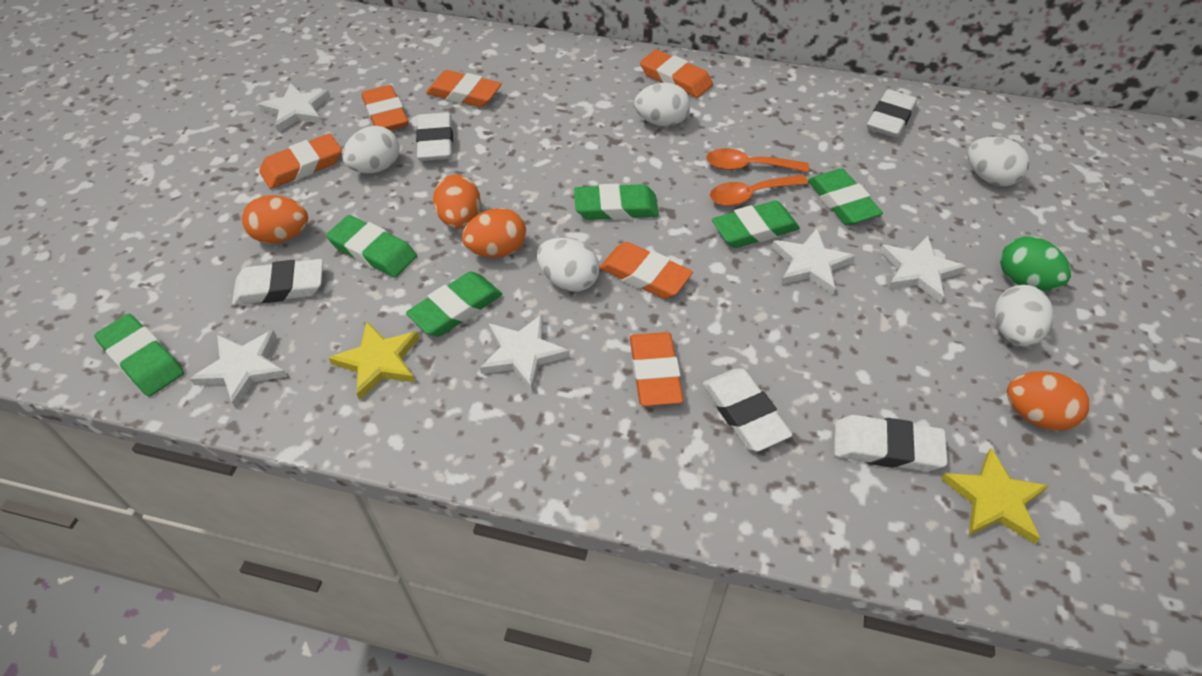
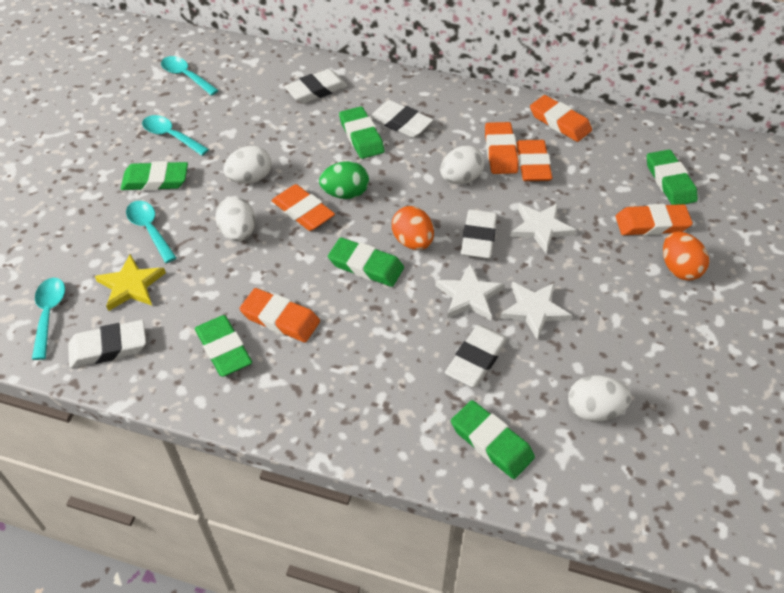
orange egg: [242,195,308,244] [433,175,481,228] [462,208,526,258] [1007,371,1090,431] = 4 -> [392,206,434,250] [663,232,709,281] = 2
orange spoon: [706,148,809,172] [710,175,808,206] = 2 -> none = 0
turquoise spoon: none = 0 -> [32,278,65,360] [126,201,177,263] [142,115,209,156] [161,56,219,96] = 4
white egg: [342,126,400,173] [537,238,600,292] [634,83,690,126] [968,137,1030,186] [994,285,1054,347] = 5 -> [215,197,255,241] [223,146,271,184] [440,145,484,184] [568,375,631,422] = 4
white star: [190,330,287,408] [258,83,330,132] [480,314,570,391] [772,229,855,294] [880,236,966,303] = 5 -> [435,264,504,320] [500,282,572,340] [510,203,576,253] = 3
yellow star: [329,321,419,400] [941,448,1049,544] = 2 -> [95,254,166,311] = 1

